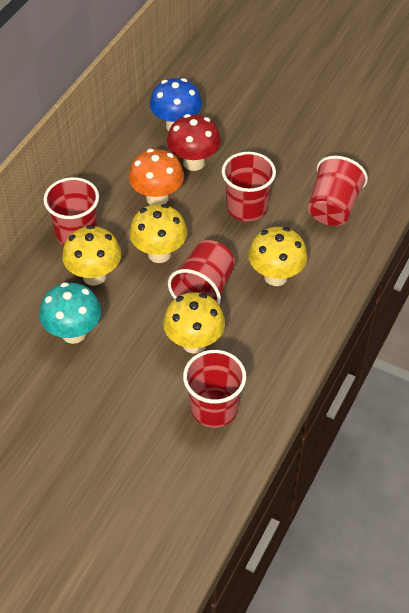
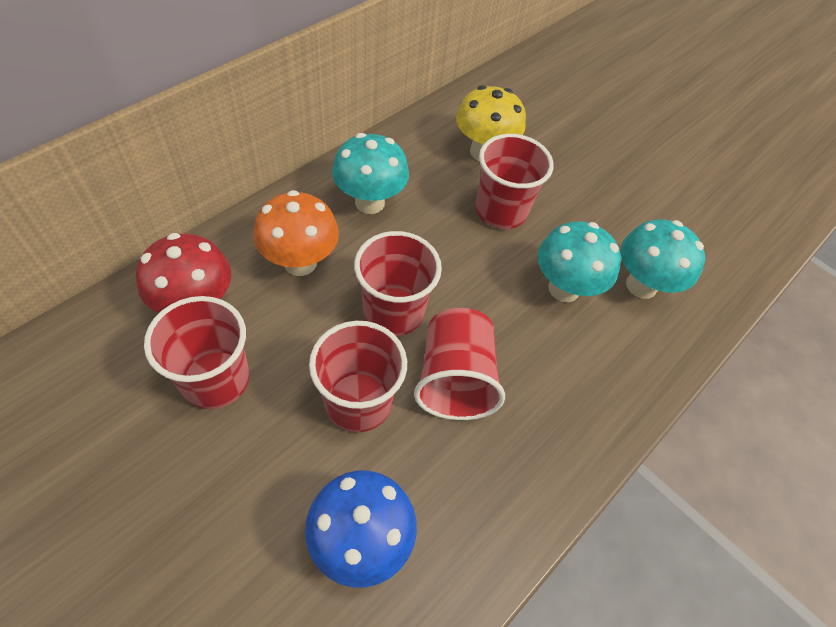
turquoise mushroom: [39,282,101,344] = 1 -> [332,133,409,214] [538,221,621,302] [621,219,705,299] = 3
yellow mushroom: [62,225,121,285] [129,204,187,263] [163,292,225,354] [248,227,308,286] = 4 -> [456,85,526,161] = 1

